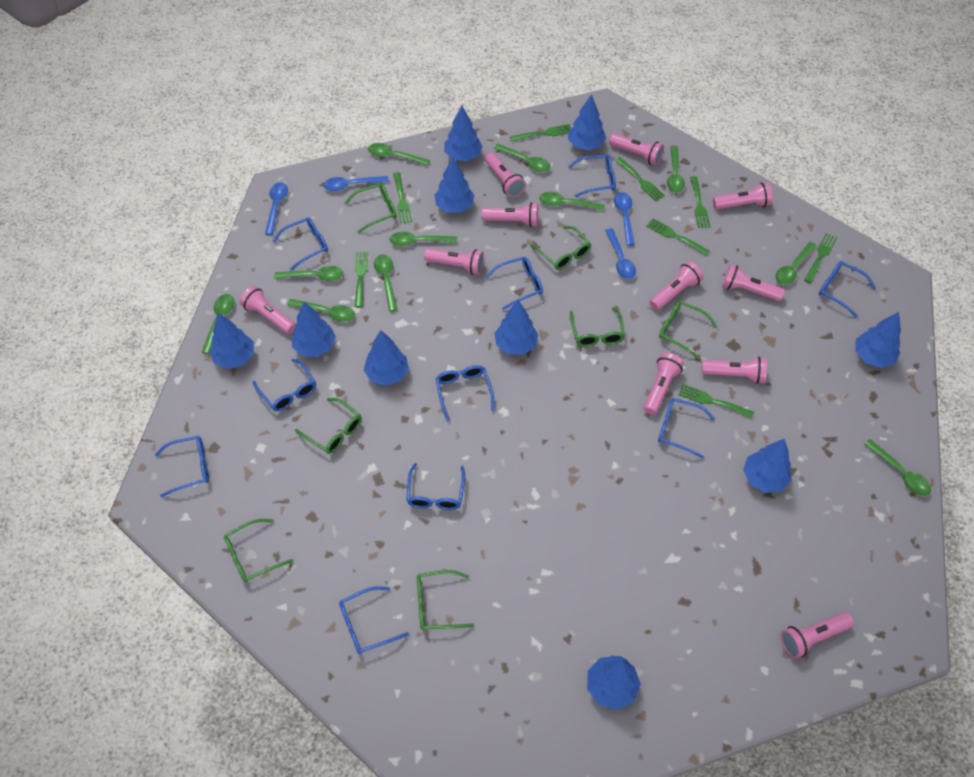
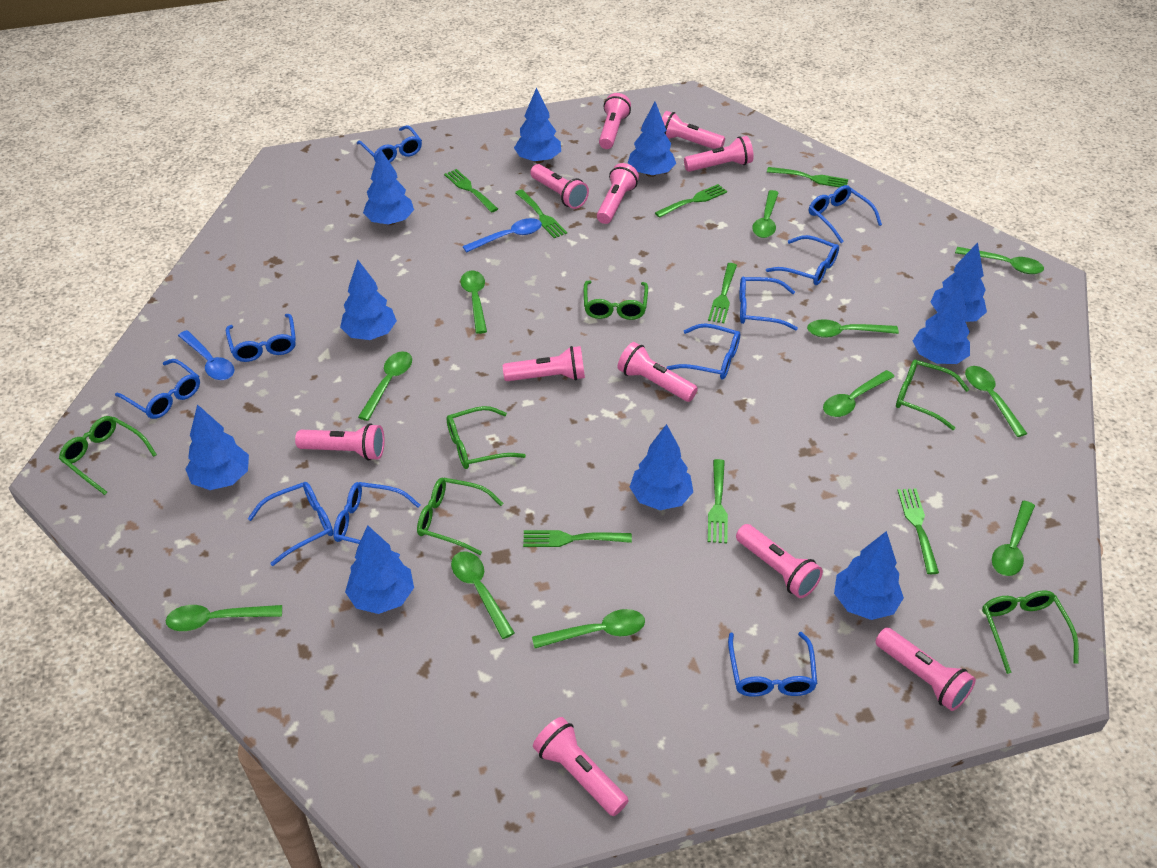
blue spoon: [265,182,288,235] [323,176,389,191] [605,228,636,279] [614,192,635,246] = 4 -> [178,330,235,380] [462,218,542,253] = 2
green glasses: [224,519,293,582] [295,398,362,454] [344,183,397,233] [417,570,474,630] [530,226,591,270] [570,307,625,347] [659,301,717,359] = 7 -> [59,416,157,495] [417,478,503,555] [446,406,526,469] [584,280,648,320] [896,360,969,430] [982,590,1079,674] = 6

